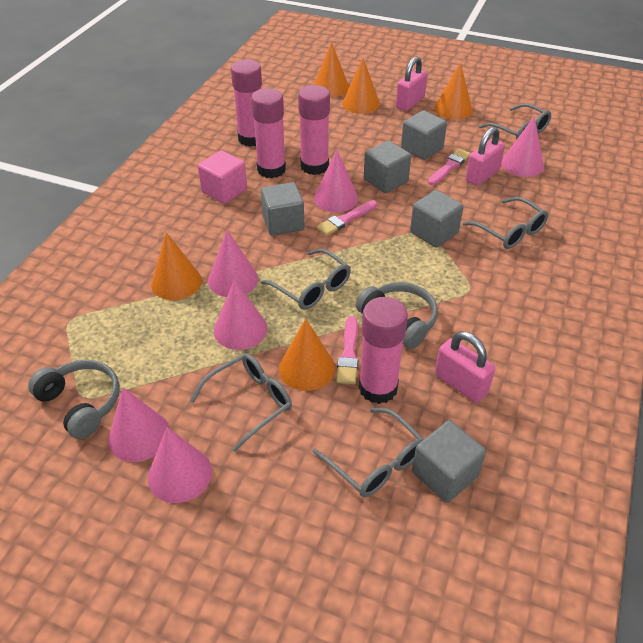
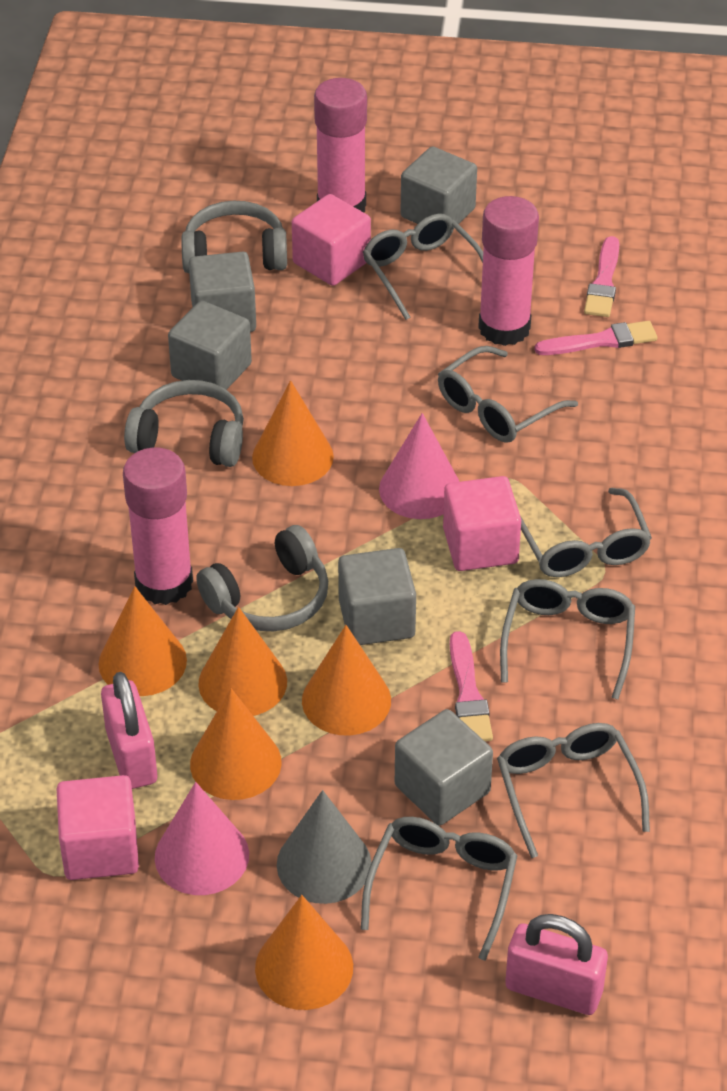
grey cone: none = 0 -> [277,790,372,904] = 1
grey glasses: [190,353,292,452] [261,248,351,310] [313,408,424,497] [462,197,548,249] [479,103,551,140] = 5 -> [361,817,518,961] [363,213,483,320] [438,346,578,443] [497,723,650,858] [500,579,635,700] [520,488,652,577] = 6
grey headphones: [28,360,120,439] [356,282,438,349] = 2 -> [124,380,244,467] [182,201,287,273] [196,525,328,631] = 3
orange cone: [151,232,202,300] [279,319,335,391] [314,42,349,97] [342,58,380,114] [434,63,473,119] = 5 -> [98,586,187,696] [190,688,282,800] [198,607,287,716] [252,380,334,486] [255,895,353,1010] [302,625,391,735] = 6
pink cone: [108,387,170,462] [148,427,212,503] [208,230,258,297] [214,279,267,350] [314,150,358,212] [501,116,544,177] = 6 -> [155,782,249,895] [379,413,460,519] = 2
pink cube: [198,150,247,204] = 1 -> [57,775,139,880] [292,194,371,286] [443,476,521,571] = 3
pink glue stick: [231,59,262,147] [251,88,286,178] [298,85,330,175] [359,297,408,404] = 4 -> [123,447,193,605] [314,78,367,212] [478,196,539,346] = 3
pink padlock: [396,56,427,111] [435,331,495,403] [465,127,505,186] = 3 -> [101,672,157,789] [505,914,608,1015] = 2

